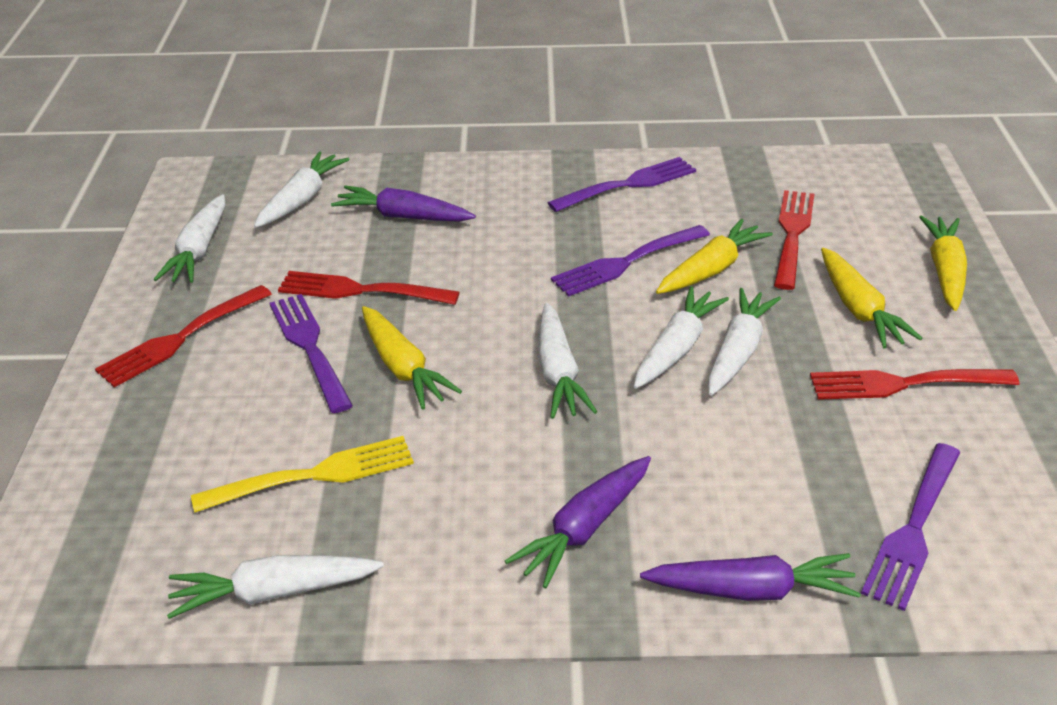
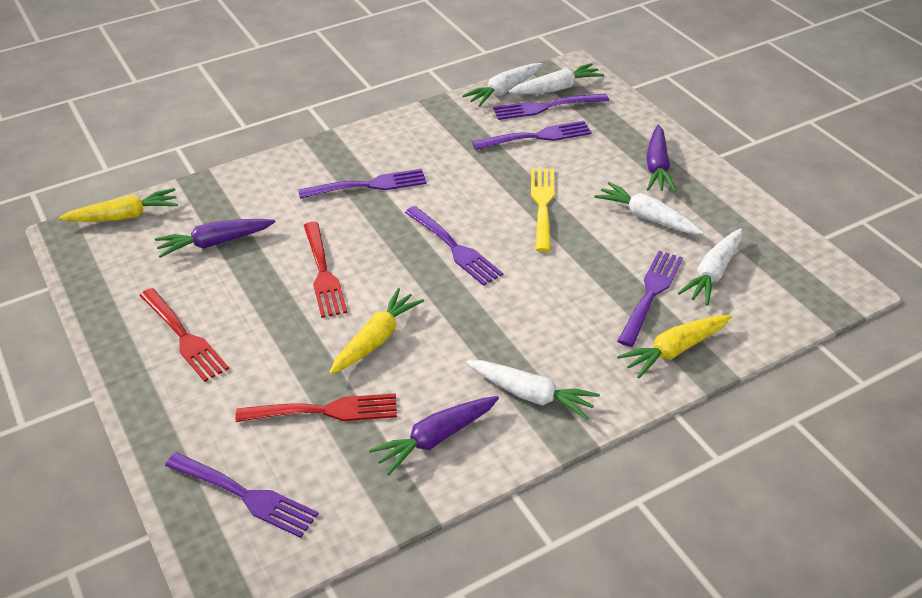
purple fork: [270,294,353,413] [548,157,696,212] [551,225,710,297] [861,443,960,611] = 4 -> [165,452,319,538] [298,169,427,199] [405,206,503,286] [472,121,592,150] [493,93,609,120] [618,251,683,347] = 6
red fork: [95,285,272,387] [278,271,460,305] [774,190,814,290] [810,369,1019,400] = 4 -> [139,288,229,382] [235,393,397,422] [304,222,348,318] = 3
white carrot: [154,194,225,283] [167,555,384,619] [254,151,349,228] [538,303,597,419] [634,286,729,389] [708,288,781,396] = 6 -> [462,63,543,107] [466,360,600,420] [509,63,604,94] [594,182,704,234] [678,228,742,305] = 5
yellow carrot: [362,306,462,410] [656,219,773,294] [821,248,923,348] [919,216,967,311] = 4 -> [59,188,178,222] [329,288,424,374] [617,315,732,379] = 3

